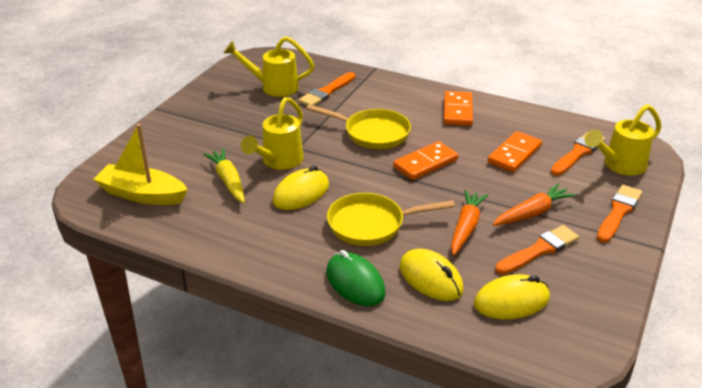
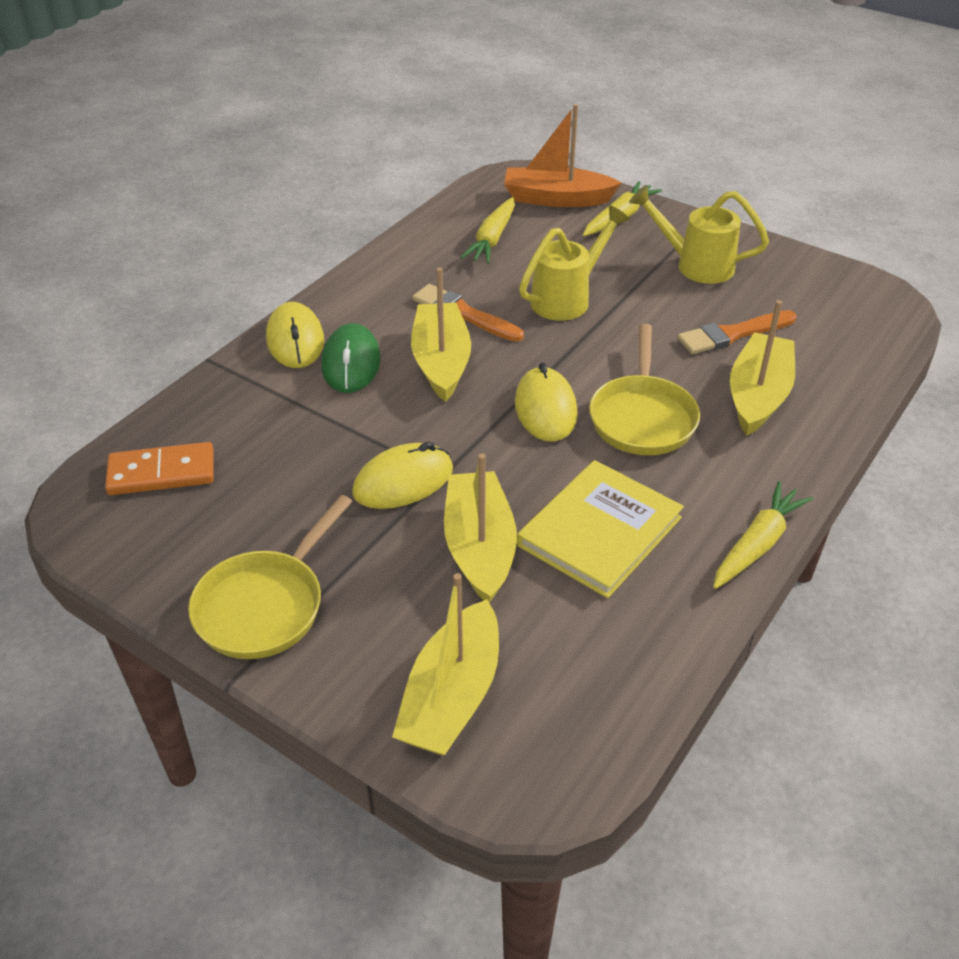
orange boat: none = 0 -> [504,104,621,207] = 1
orange brush: [298,72,356,106] [495,225,579,274] [551,131,605,175] [597,185,642,243] = 4 -> [412,284,524,342] [677,310,797,354] = 2
orange carrot: [451,190,488,255] [492,183,576,226] = 2 -> none = 0
orange domino: [393,141,458,180] [444,91,473,126] [487,131,542,172] = 3 -> [105,442,214,495] = 1
yellow boat: [93,124,188,205] = 1 -> [392,573,499,756] [411,268,471,402] [444,453,517,603] [730,300,795,436] = 4
yellow book: none = 0 -> [517,460,684,598] = 1
yellow carrot: [203,148,245,203] = 1 -> [460,197,515,264] [583,181,662,236] [713,481,813,589] = 3
yellow watering can: [224,36,315,97] [241,97,304,170] [585,104,662,175] = 3 -> [519,205,630,321] [629,185,769,284] = 2

